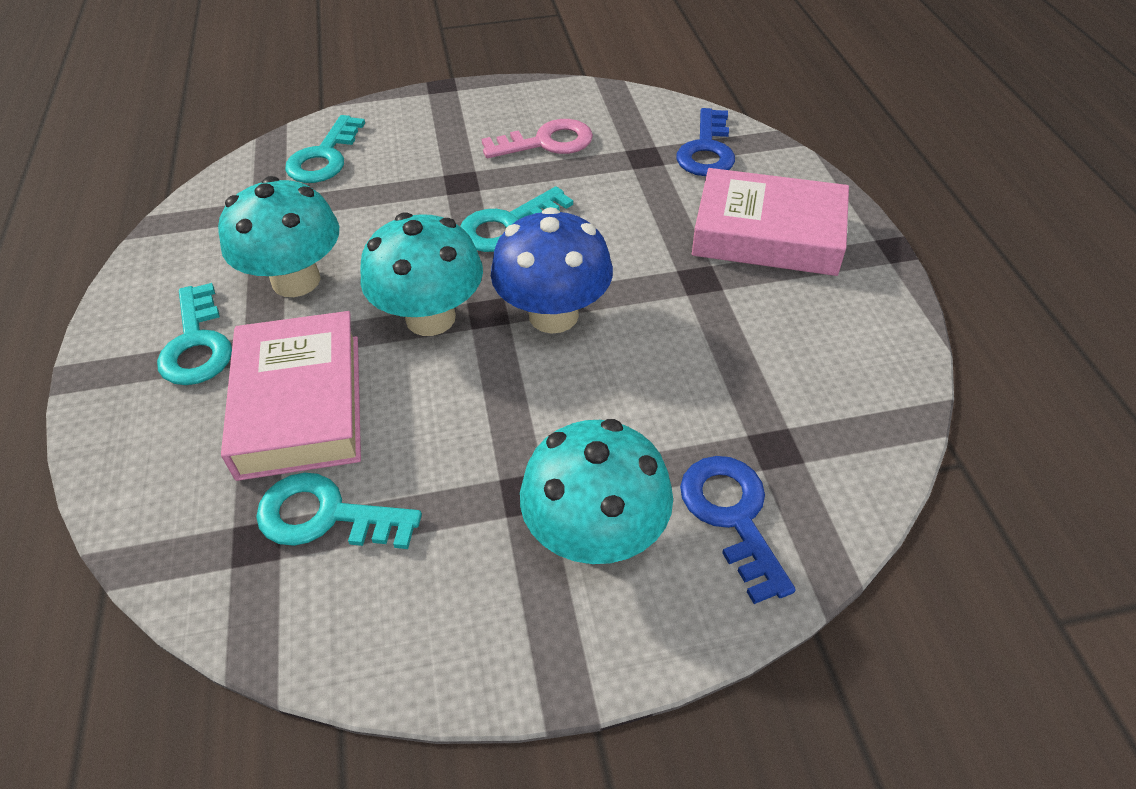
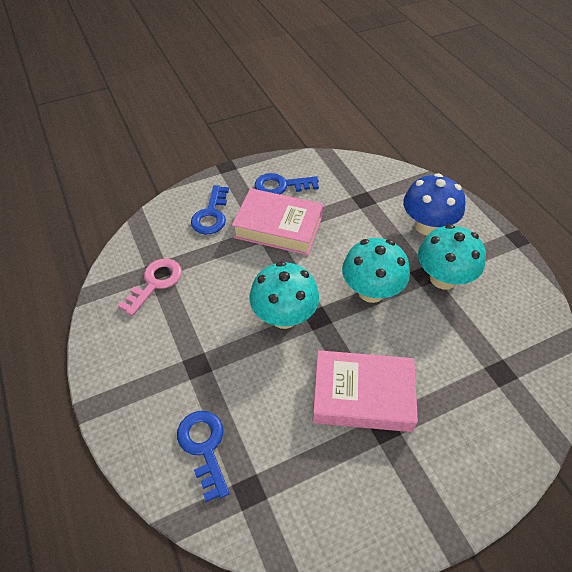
blue key: [676,108,735,176] [680,456,796,604] = 2 -> [177,411,229,502] [191,185,229,234] [255,173,319,194] = 3
turquoise key: [157,283,232,385] [256,473,422,549] [285,115,365,183] [460,187,573,252] = 4 -> none = 0

